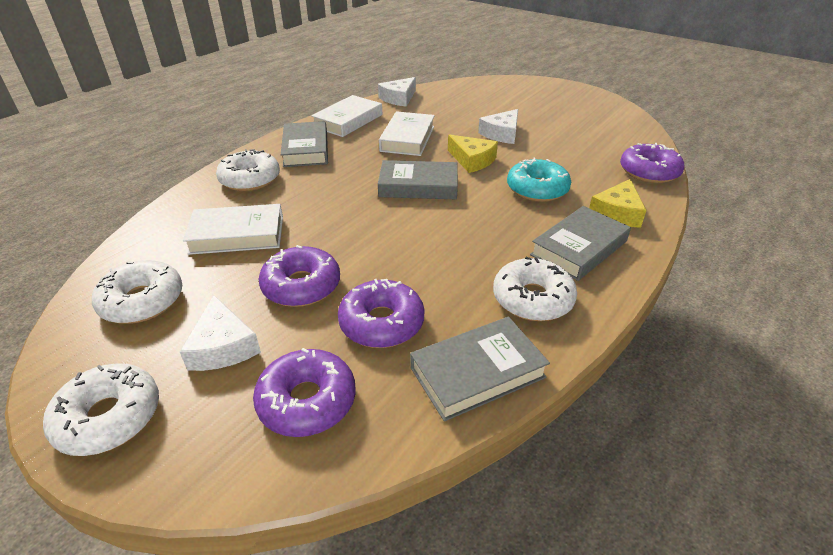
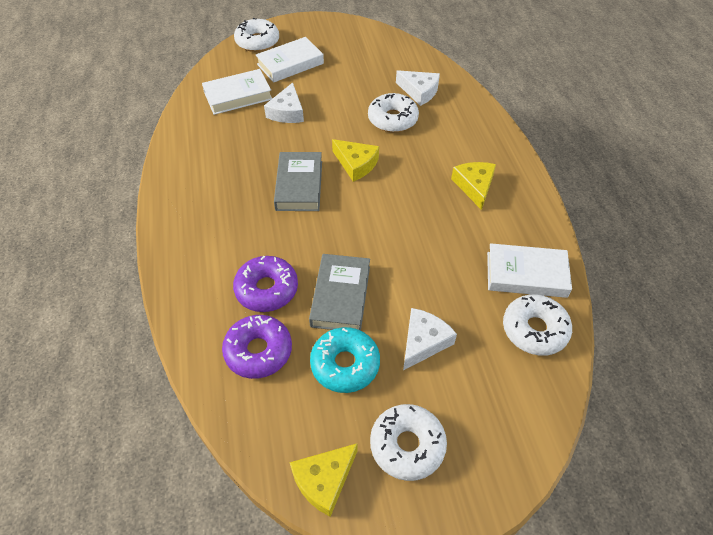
grey book: [281,121,328,167] [378,160,458,199] [410,317,550,421] [530,206,631,281] = 4 -> [274,152,322,211] [309,254,370,331] = 2
purple donut: [253,348,356,437] [258,245,340,307] [338,279,425,348] [620,143,684,183] = 4 -> [222,315,292,379] [233,256,298,312] = 2
yellow cheese: [448,135,498,173] [589,179,647,228] = 2 -> [289,443,358,517] [332,139,379,182] [451,162,496,210] = 3

